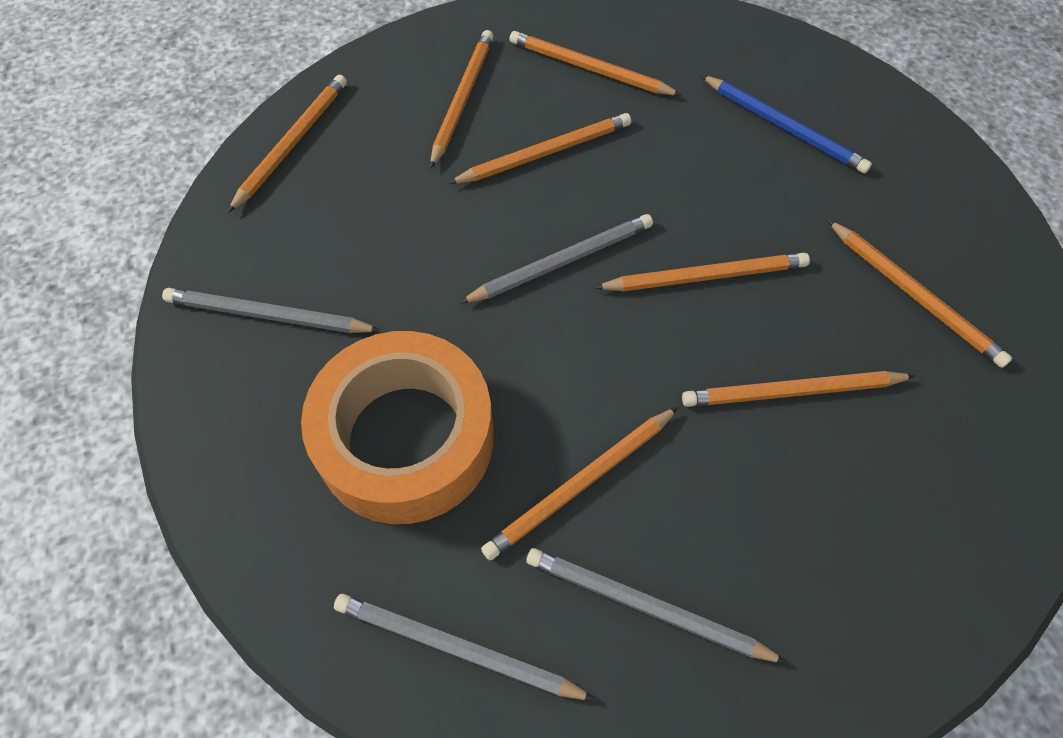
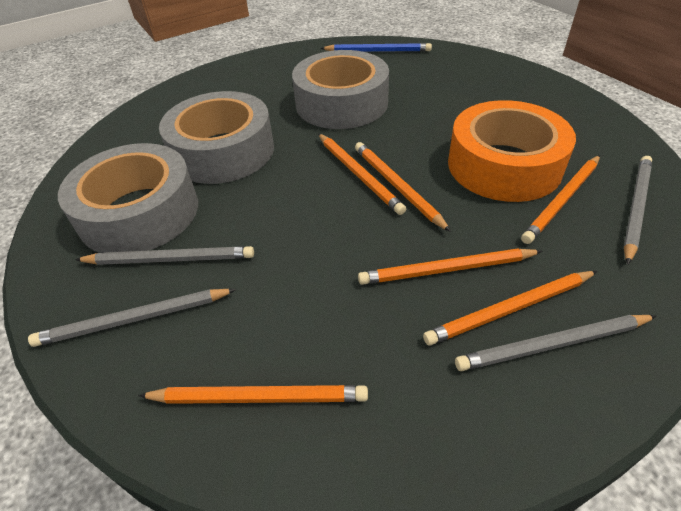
grey tape: none = 0 -> [58,143,198,253] [159,91,274,184] [292,50,389,129] = 3
orange pencil: [228,75,347,213] [430,30,494,169] [448,113,631,184] [481,407,678,560] [509,31,682,96] [594,253,810,292] [682,371,915,407] [828,220,1012,368] = 8 -> [138,385,368,404] [318,133,406,215] [355,142,451,232] [358,248,542,285] [423,271,597,346] [521,155,600,244] = 6

